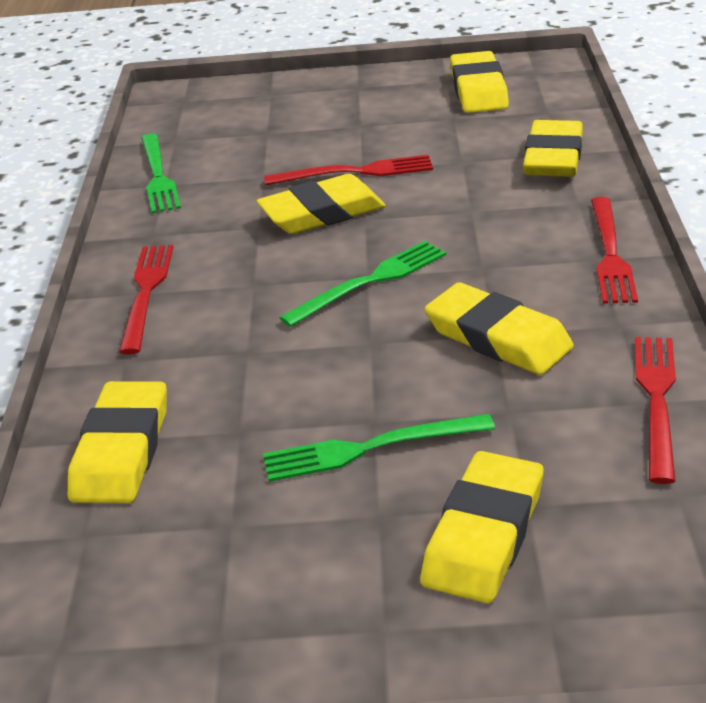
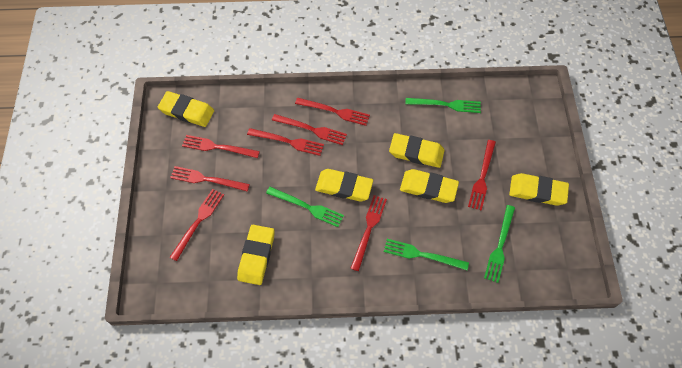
green fork: [141,133,181,214] [263,414,495,482] [279,241,446,327] = 3 -> [266,187,344,227] [384,239,469,270] [405,98,481,113] [484,205,515,283] = 4
red fork: [119,245,173,355] [264,155,433,185] [591,197,638,304] [635,337,676,484] = 4 -> [170,166,250,191] [170,189,224,261] [182,135,260,158] [247,128,324,156] [272,114,347,145] [295,98,370,126] [350,195,387,271] [468,140,496,211] = 8

